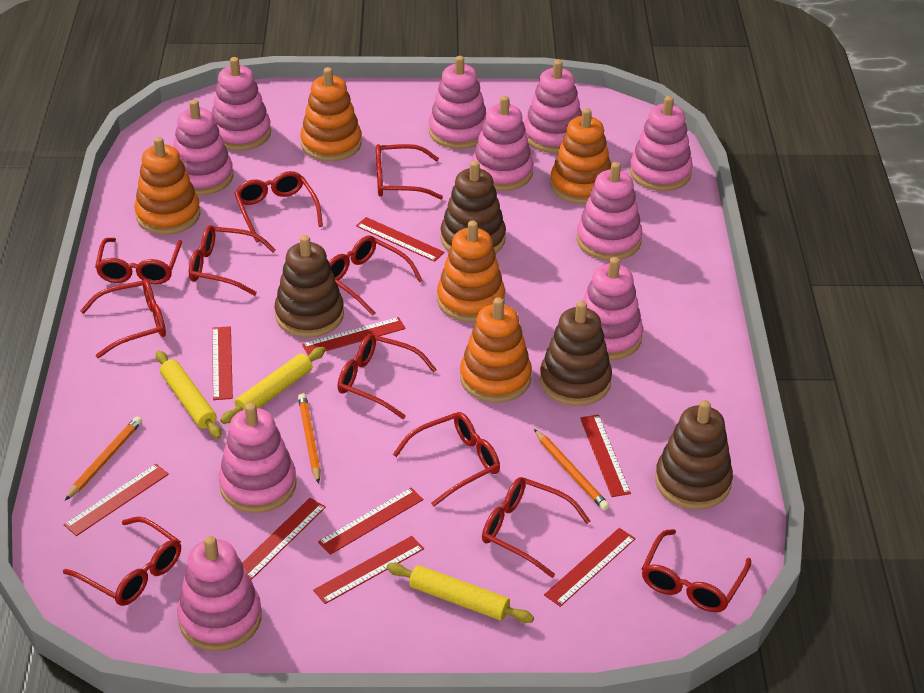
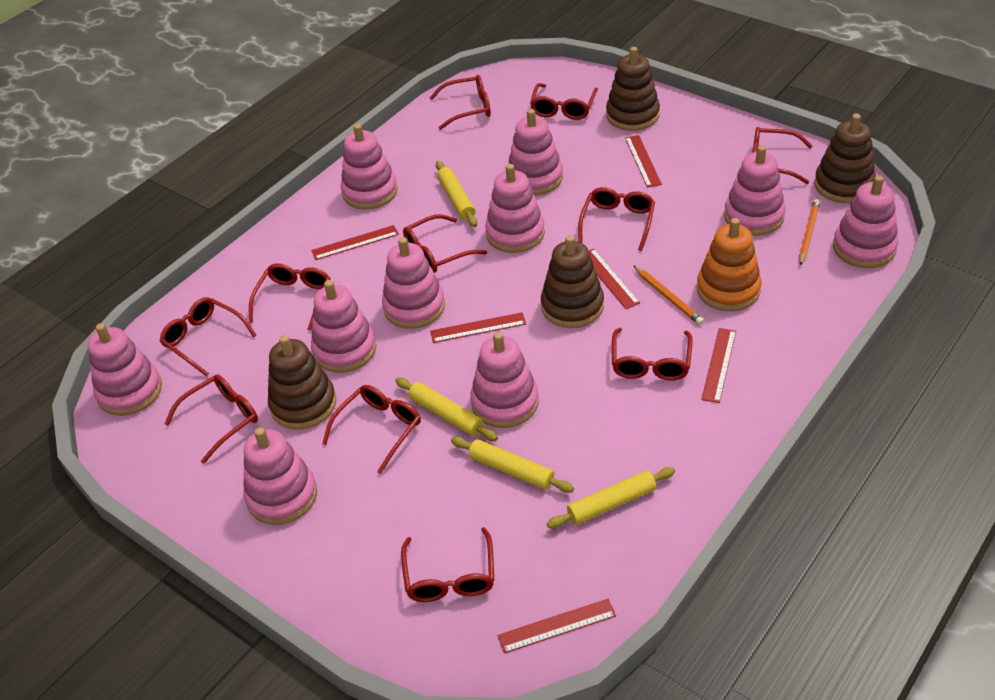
orange pencil: [65,416,142,501] [298,393,321,484] [534,429,610,511] = 3 -> [633,265,704,325] [799,199,820,266] = 2
orange stacking toy: [134,137,201,235] [300,67,362,161] [437,221,505,322] [460,297,532,403] [550,108,611,204] = 5 -> [697,218,762,311] = 1
red ruler: [64,464,169,536] [212,326,233,400] [242,498,326,580] [302,317,406,356] [313,536,424,604] [318,488,423,555] [356,217,445,262] [544,528,636,607] [580,415,631,497] = 9 -> [311,225,399,260] [430,312,526,343] [497,599,616,653] [589,249,640,309] [625,135,662,188] [701,328,736,403] = 6
yellow rolling pin: [156,351,222,439] [220,347,325,424] [387,563,534,623] = 3 -> [395,378,498,441] [436,161,477,227] [451,437,574,493] [547,467,675,529] = 4

